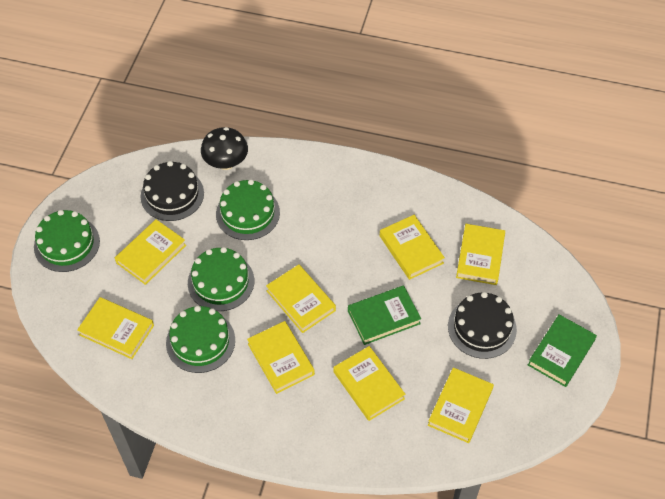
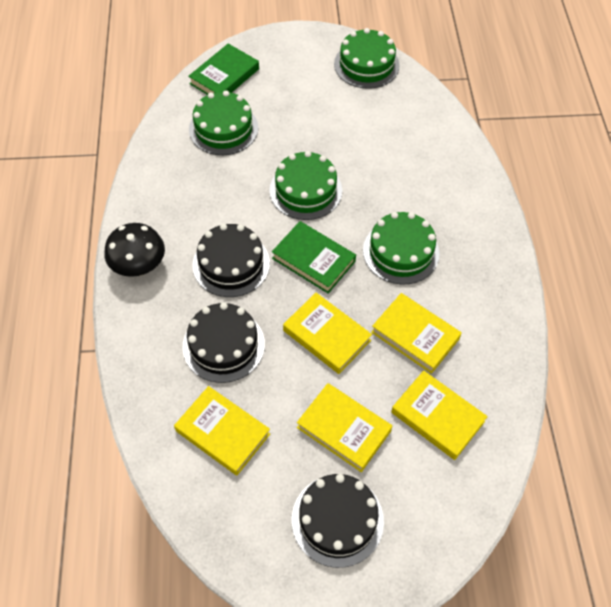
black cake: [141,161,204,221] [448,292,517,359] = 2 -> [182,302,265,383] [192,223,270,297] [292,474,384,568] = 3
yellow book: [77,297,154,359] [115,219,186,285] [247,321,315,394] [266,264,336,333] [333,346,406,421] [380,215,445,280] [428,367,494,443] [456,224,505,285] = 8 -> [174,386,270,476] [283,293,372,374] [297,383,392,472] [371,293,462,374] [391,371,488,460] = 5

